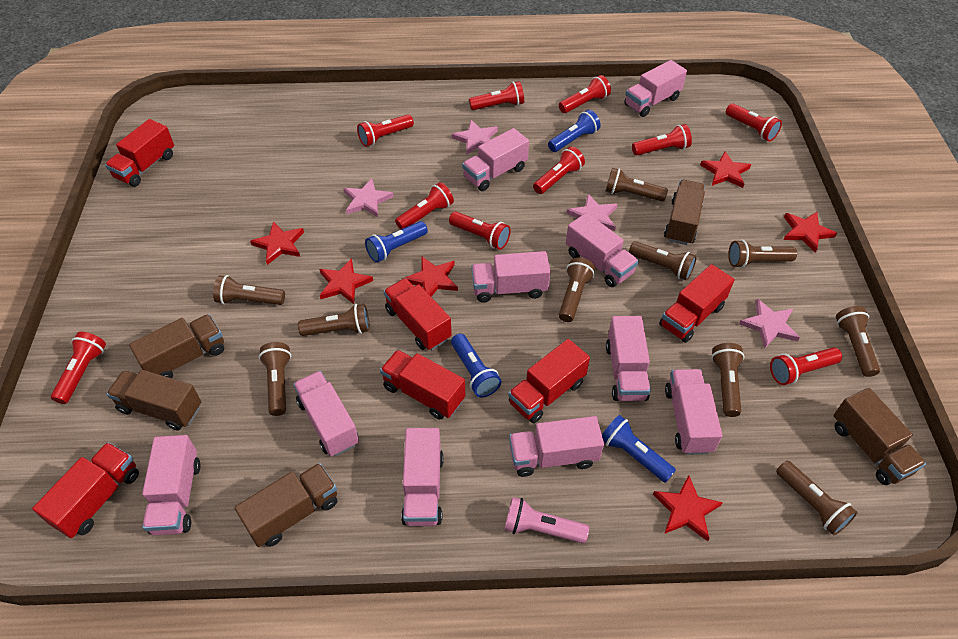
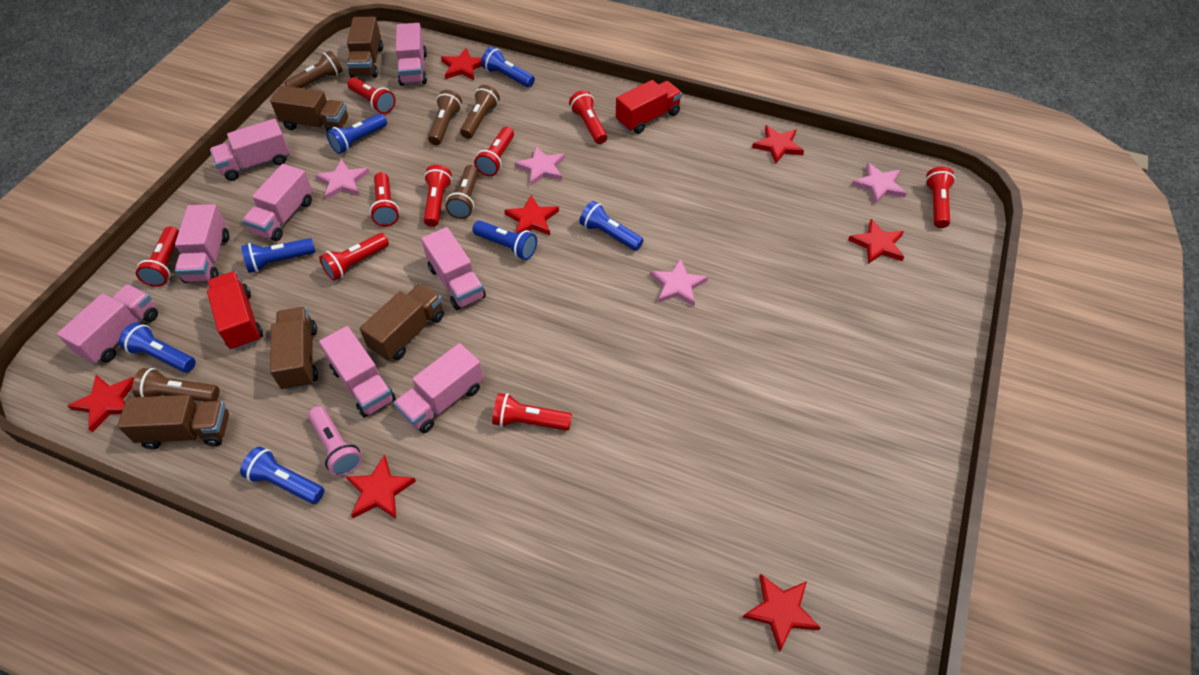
blue flashlight: [365,221,428,263] [451,334,501,397] [548,110,601,152] [602,415,676,483] = 4 -> [119,322,196,372] [240,447,324,504] [241,238,316,273] [327,114,387,154] [472,220,537,260] [481,47,535,87] [579,201,644,251] = 7
brown flashlight: [213,275,285,305] [259,342,291,416] [298,304,370,336] [559,257,595,322] [605,168,668,202] [629,241,697,281] [711,343,744,417] [728,240,797,268] [776,461,858,536] [836,306,880,377] = 10 -> [132,368,219,402] [284,51,343,88] [428,90,462,145] [445,165,479,219] [460,85,500,139] = 5
pink truck: [142,435,201,535] [293,371,359,457] [401,428,444,526] [462,128,529,191] [471,251,551,303] [509,416,604,477] [566,213,639,287] [606,316,651,401] [624,60,687,117] [665,369,723,455] = 10 -> [57,284,158,364] [175,204,229,283] [210,119,290,181] [242,164,313,241] [319,326,396,418] [394,343,483,433] [396,23,427,86] [421,227,486,310] = 8
red flashlight: [51,332,106,404] [357,114,414,147] [395,182,454,230] [449,212,511,250] [469,81,524,110] [533,146,585,194] [559,75,611,113] [632,124,692,156] [726,103,782,142] [770,347,842,385] = 10 -> [136,226,179,287] [319,233,389,281] [347,77,396,114] [370,172,399,226] [424,165,452,227] [474,127,514,176] [492,393,572,431] [569,90,607,144] [925,167,955,228] = 9
red star: [250,222,304,265] [319,258,373,304] [403,257,458,296] [653,475,723,541] [700,151,751,188] [783,212,837,253] = 6 -> [68,375,134,432] [346,455,416,519] [441,48,482,80] [504,195,559,235] [743,574,821,652] [752,125,804,164] [848,219,904,264] = 7
red truck: [32,442,139,538] [105,119,174,187] [380,350,465,420] [383,278,452,350] [508,339,590,423] [659,264,735,343] = 6 -> [207,271,263,350] [616,80,682,134] = 2

